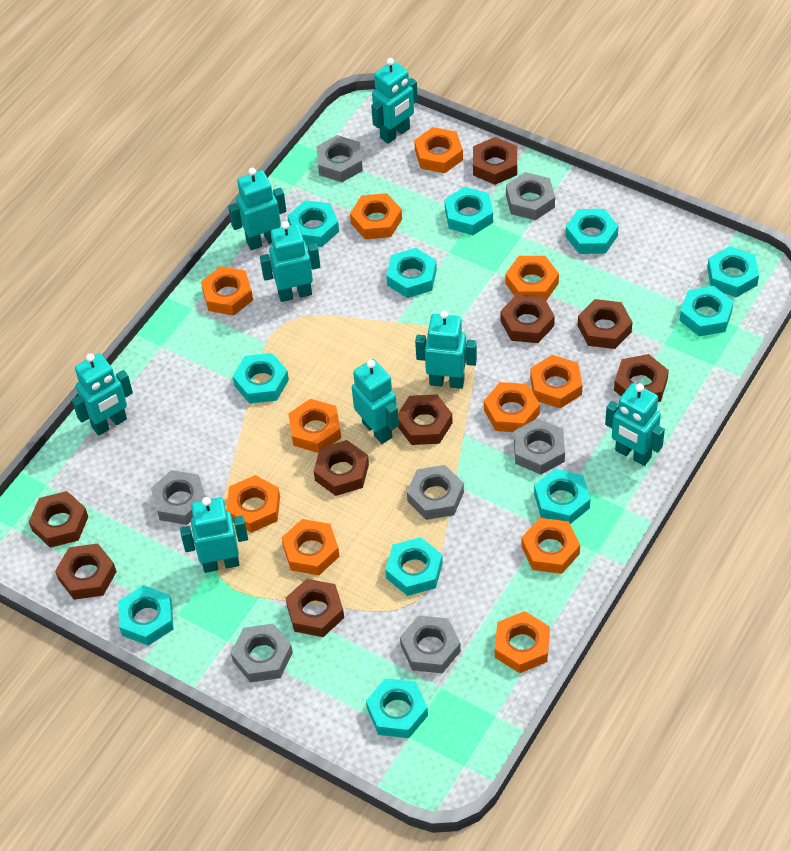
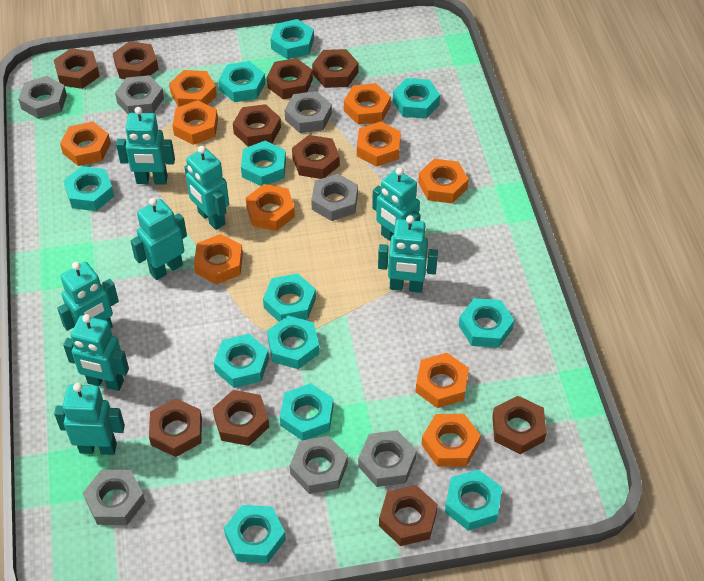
brown nut: [29,491,88,548] [55,543,117,600] [286,579,344,637] [314,440,369,496] [398,394,453,445] [473,137,517,185] [501,294,555,343] [578,299,632,349] [614,354,669,402] = 9 -> [54,48,100,89] [113,41,159,79] [149,398,202,457] [213,390,269,446] [233,104,281,147] [267,58,313,99] [292,135,340,179] [312,49,358,88] [379,485,438,546] [492,396,546,454] = 10
orange nut: [201,266,253,316] [226,475,280,533] [282,519,340,575] [288,399,341,453] [350,193,402,239] [414,127,463,173] [484,382,540,432] [495,611,550,673] [505,256,559,301] [521,518,580,574] [530,355,583,409] = 11 -> [60,122,111,166] [169,70,217,107] [173,100,218,145] [194,234,243,285] [246,184,295,231] [344,83,391,125] [357,122,401,167] [416,353,469,408] [418,159,469,204] [422,414,481,467] = 10
turquoise nut: [118,585,173,646] [233,353,289,404] [287,200,339,247] [366,678,428,738] [385,537,443,596] [386,248,437,298] [445,187,493,235] [534,468,590,524] [565,209,619,254] [679,286,734,336] [707,246,759,297] = 11 -> [64,166,114,211] [214,334,269,388] [218,61,265,102] [224,505,286,563] [241,141,286,186] [263,273,316,322] [267,316,319,369] [270,19,314,59] [280,383,333,440] [393,78,440,119] [445,469,502,531] [459,298,514,348] = 12

